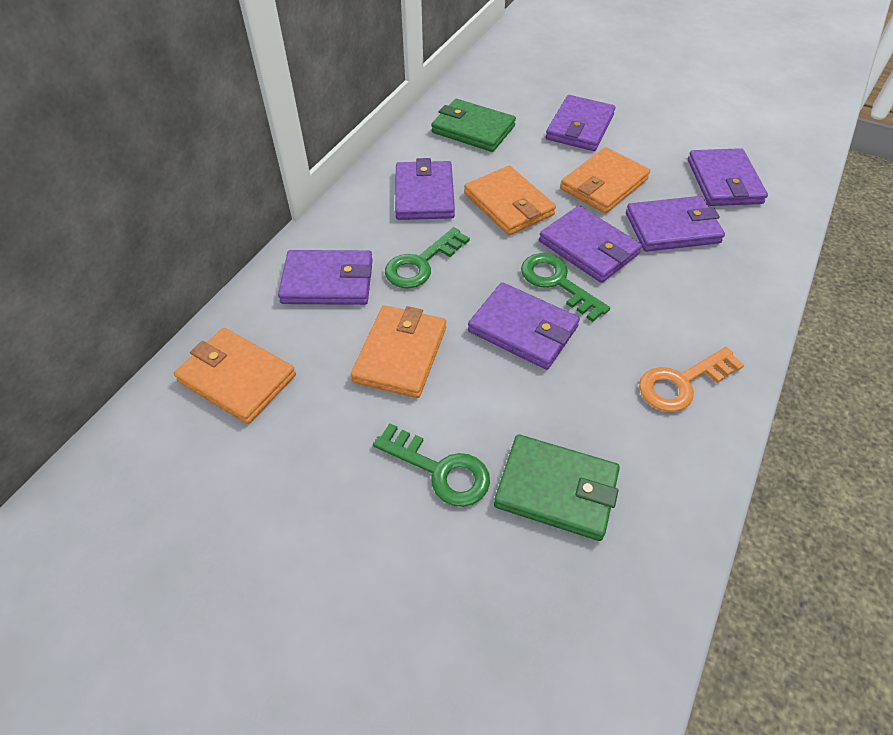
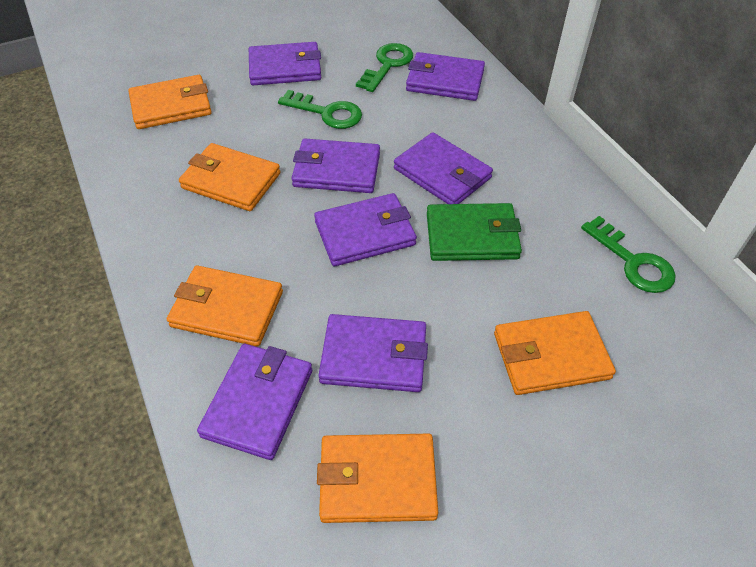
green wallet: [431,99,516,152] [494,434,620,541] = 2 -> [427,203,522,261] = 1
orange key: [639,347,744,412] = 1 -> none = 0
orange wallet: [174,328,296,424] [351,305,446,398] [464,166,556,236] [560,147,651,213] = 4 -> [128,75,212,129] [167,266,283,347] [179,143,281,211] [317,434,438,523] [494,311,616,395] = 5

